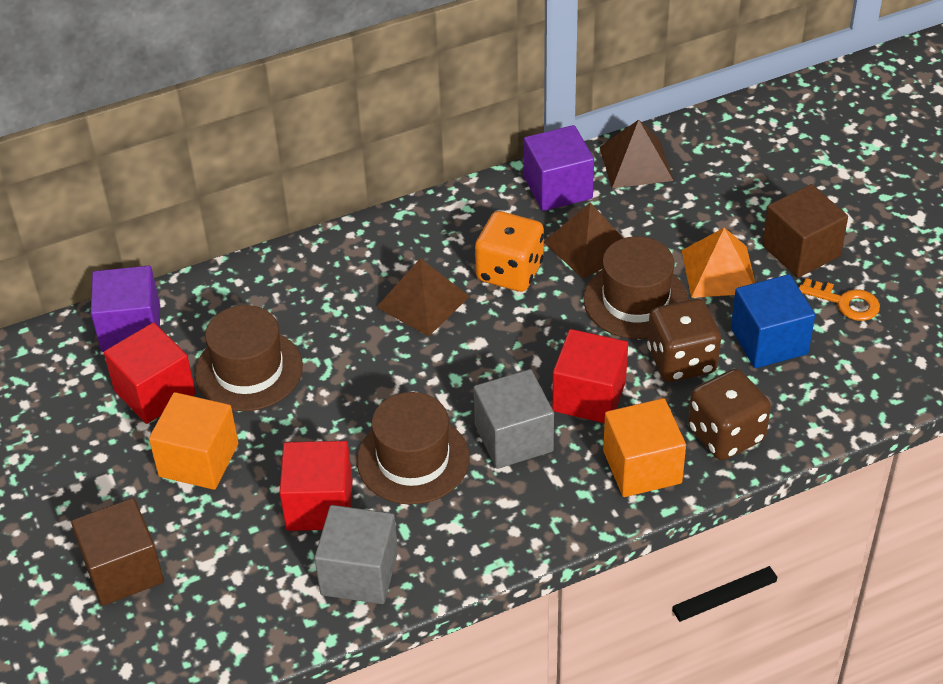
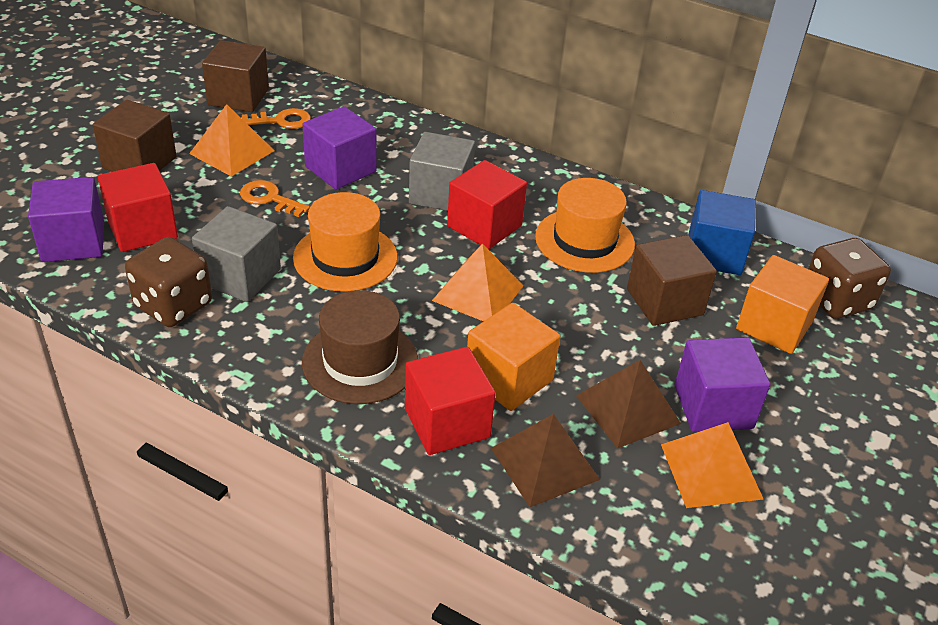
brown cube: [71,498,164,606] [762,184,848,278] = 2 -> [93,100,176,172] [202,40,269,112] [627,235,717,326] = 3
brown hat: [195,305,303,411] [357,392,470,505] [584,236,688,339] = 3 -> [302,290,418,404] = 1
brown pyramid: [376,258,470,336] [544,202,623,279] [600,120,674,188] = 3 -> [491,414,600,507] [576,360,681,449] = 2
orange dice: [475,211,544,292] = 1 -> none = 0
orange hat: none = 0 -> [293,192,398,292] [535,178,635,273] = 2
orange key: [799,278,880,321] = 1 -> [240,180,310,217] [242,108,311,129] = 2
orange pyramid: [682,228,755,298] = 1 -> [189,104,275,177] [432,244,523,321] [661,422,764,508] = 3
purple cube: [91,266,160,352] [524,125,594,211] = 2 -> [28,177,104,262] [303,106,377,190] [675,337,770,432] = 3

